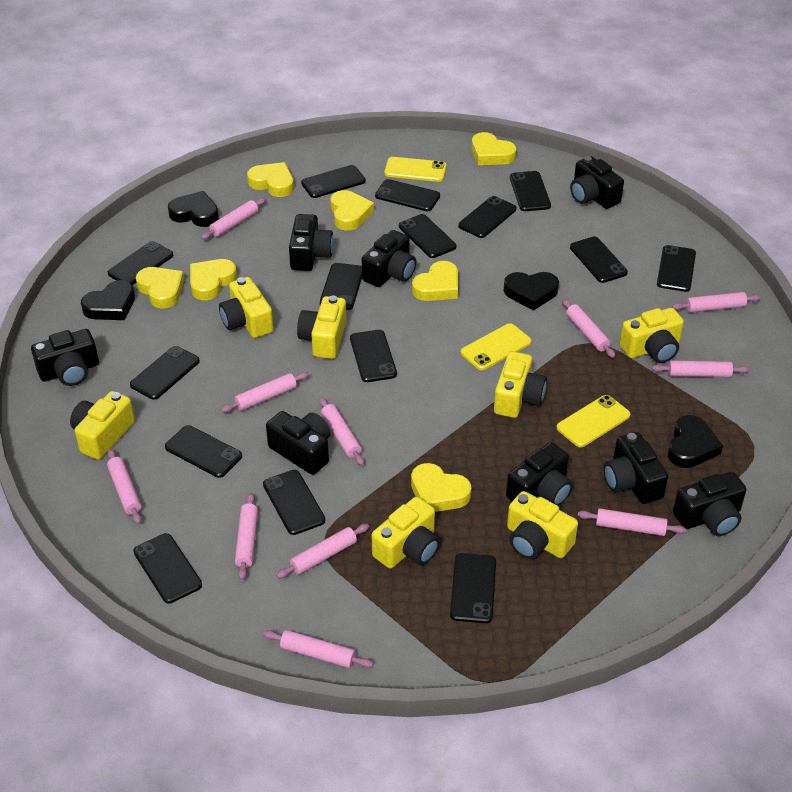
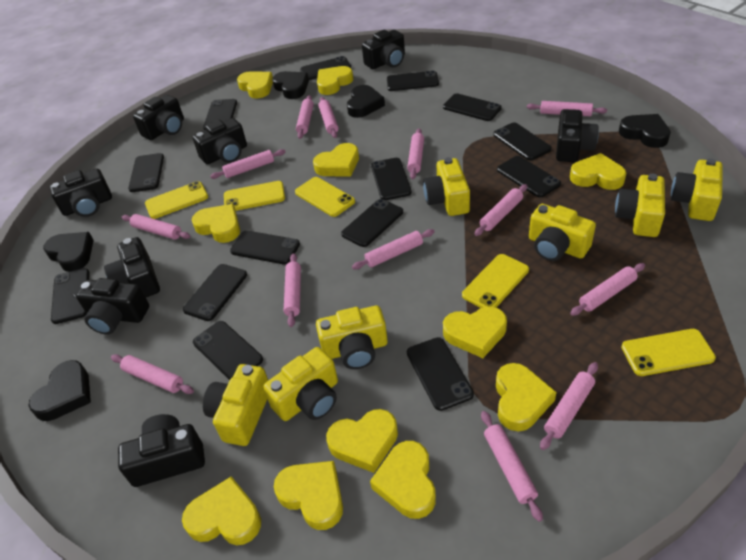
black heart: [81,280,135,320] [168,191,219,227] [504,272,559,311] [668,415,723,468] = 4 -> [28,360,91,421] [43,232,94,272] [272,71,309,99] [347,85,385,118] [619,114,671,148] = 5
black phone: [108,241,173,285] [130,346,200,400] [133,533,202,603] [165,425,242,478] [263,470,326,535] [301,165,366,198] [320,263,362,310] [350,330,397,382] [375,179,440,211] [399,214,456,258] [450,553,496,623] [458,196,516,238] [510,171,551,211] [570,237,628,283] [657,245,696,292] = 15 -> [51,268,89,324] [128,153,164,192] [183,264,247,321] [193,321,263,380] [203,99,237,130] [230,230,300,264] [300,56,351,80] [341,199,403,247] [371,158,412,200] [387,70,439,91] [407,337,474,411] [443,93,502,121] [493,122,552,161] [497,156,561,198] = 14
pink rolling pin: [107,449,142,524] [201,198,266,240] [221,372,309,412] [235,493,258,580] [263,630,374,668] [276,524,369,578] [319,397,364,466] [562,299,615,358] [578,508,686,536] [652,361,749,377] [672,292,761,313] = 11 -> [111,354,194,394] [122,214,190,240] [210,149,285,179] [284,253,301,327] [296,95,314,139] [318,97,338,138] [352,229,435,269] [407,128,424,179] [474,184,527,236] [481,411,543,522] [527,101,607,116] [540,362,598,450] [570,263,645,316] = 13
yellow heart: [136,267,184,308] [190,259,237,300] [247,162,294,197] [330,190,374,230] [411,463,471,512] [412,261,458,301] [471,132,516,165] = 7 -> [182,476,261,545] [192,204,240,243] [237,71,273,98] [274,461,343,530] [313,143,359,177] [317,66,353,95] [326,409,398,473] [370,441,436,519] [443,307,507,358] [496,363,557,431] [570,153,626,190] = 11
yellow phone: [384,157,447,182] [461,323,532,370] [557,395,630,447] = 3 -> [145,181,208,219] [224,181,285,211] [295,177,355,217] [462,254,529,308] [621,329,716,376] = 5

